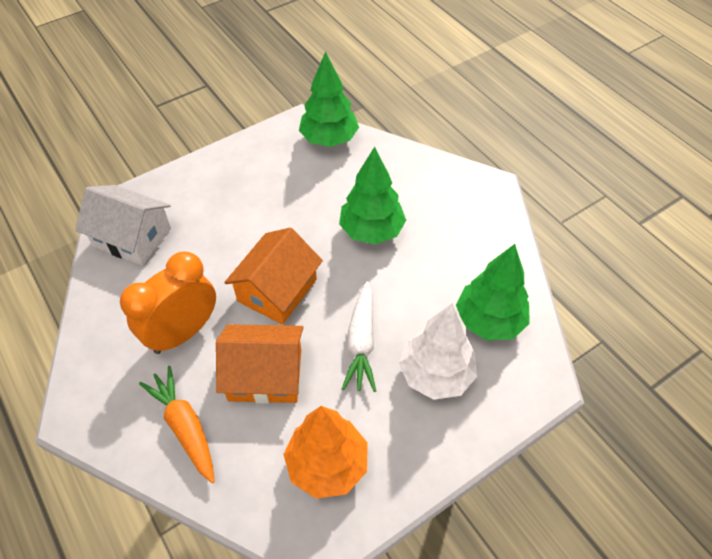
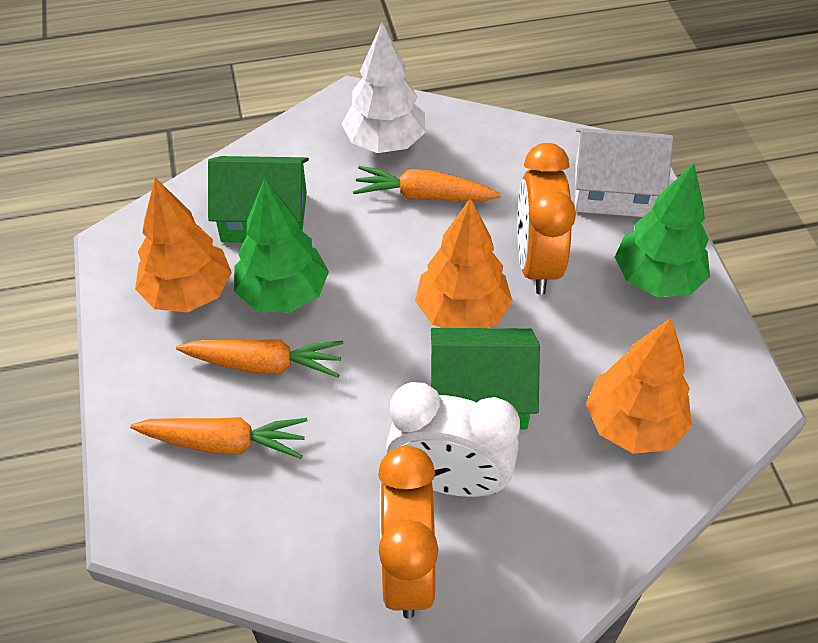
green house: none = 0 -> [208,156,309,243] [430,328,540,429] = 2
green tree: [299,51,359,147] [339,147,406,245] [456,244,530,340] = 3 -> [234,178,329,313] [615,163,710,297] = 2
orange carrot: [139,366,215,483] = 1 -> [130,417,307,459] [176,339,343,378] [353,166,502,201] = 3
orange clock: [120,251,216,354] = 1 -> [378,445,439,618] [517,143,576,295] = 2
orange house: [216,324,304,404] [224,228,323,325] = 2 -> none = 0
orange tree: [283,406,368,499] = 1 -> [135,178,232,313] [415,198,513,328] [586,318,692,454] = 3
white carrot: [342,282,376,392] = 1 -> none = 0
white clock: none = 0 -> [386,382,520,497] = 1

